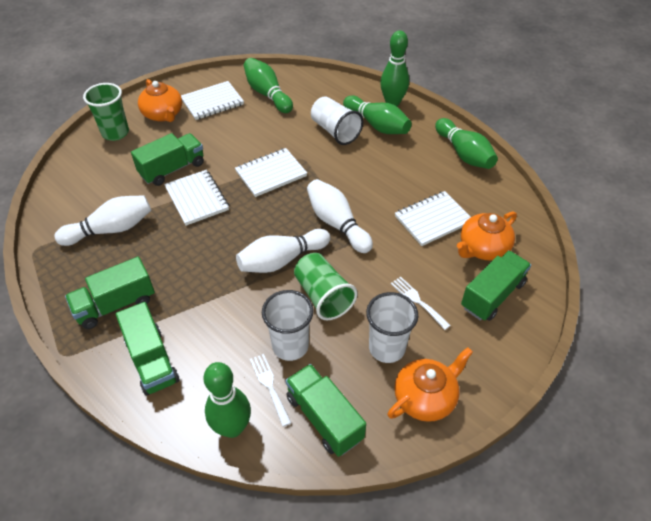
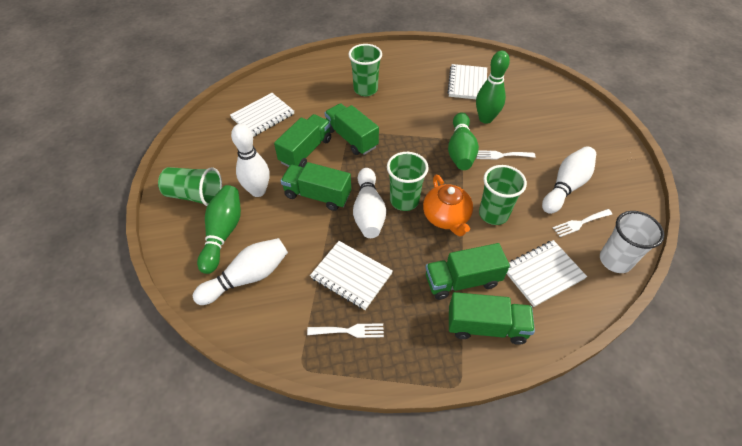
green bowling pin: [203,362,251,438] [244,58,293,113] [343,95,412,134] [380,30,409,106] [435,118,498,169] = 5 -> [197,185,241,274] [448,112,479,170] [476,51,510,124] = 3
green cup: [83,83,129,141] [294,253,358,320] = 2 -> [158,167,222,206] [348,44,382,96] [387,152,429,211] [479,165,527,225] = 4
orange teapot: [138,79,182,122] [387,347,473,422] [457,211,517,260] = 3 -> [423,175,473,236] = 1
white bowling pin: [54,195,151,246] [236,229,330,273] [307,179,373,253] = 3 -> [193,238,288,305] [231,124,270,197] [353,168,386,238] [542,146,596,214] = 4
white cup: [262,290,314,361] [311,96,363,145] [366,292,418,363] = 3 -> [600,211,665,273] = 1
white fork: [250,354,291,427] [391,277,451,330] = 2 -> [307,323,384,338] [476,150,535,159] [553,209,612,237] = 3

